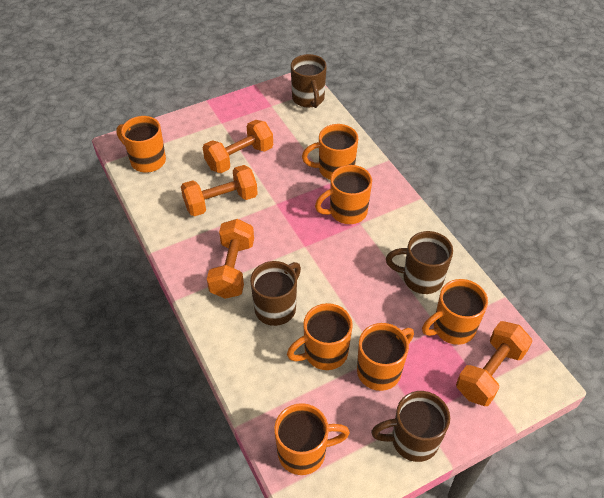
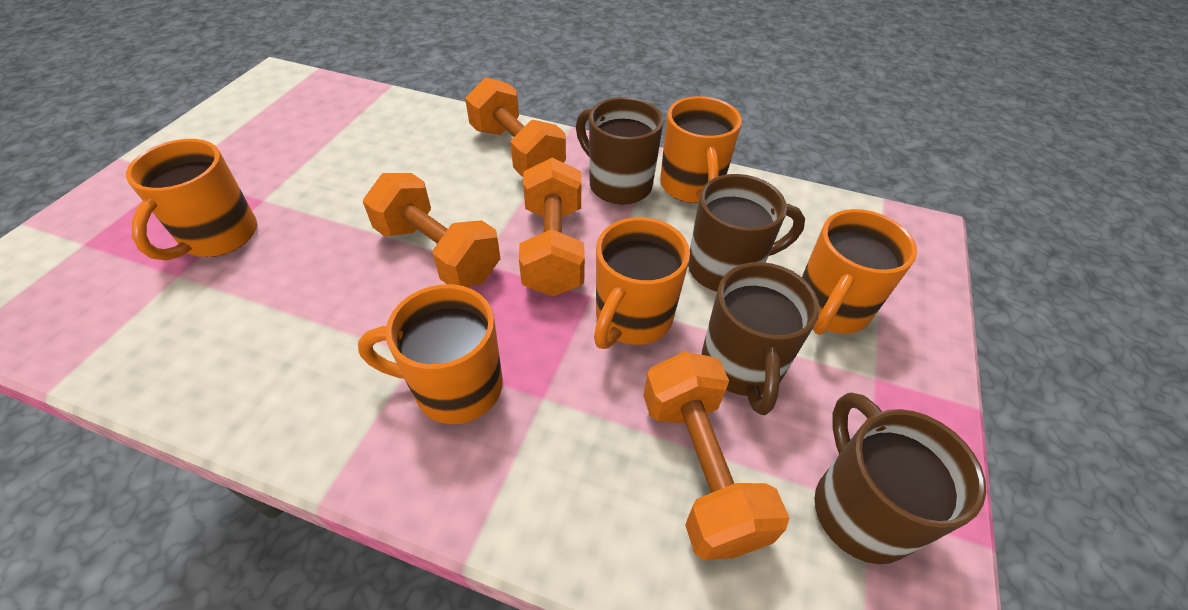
orange mug: [116,116,166,173] [274,403,350,475] [287,303,353,370] [302,124,358,180] [315,165,372,224] [357,323,414,391] [422,279,488,345] = 7 -> [126,139,257,261] [358,284,503,424] [594,217,690,349] [660,96,742,203] [802,209,917,335] = 5

